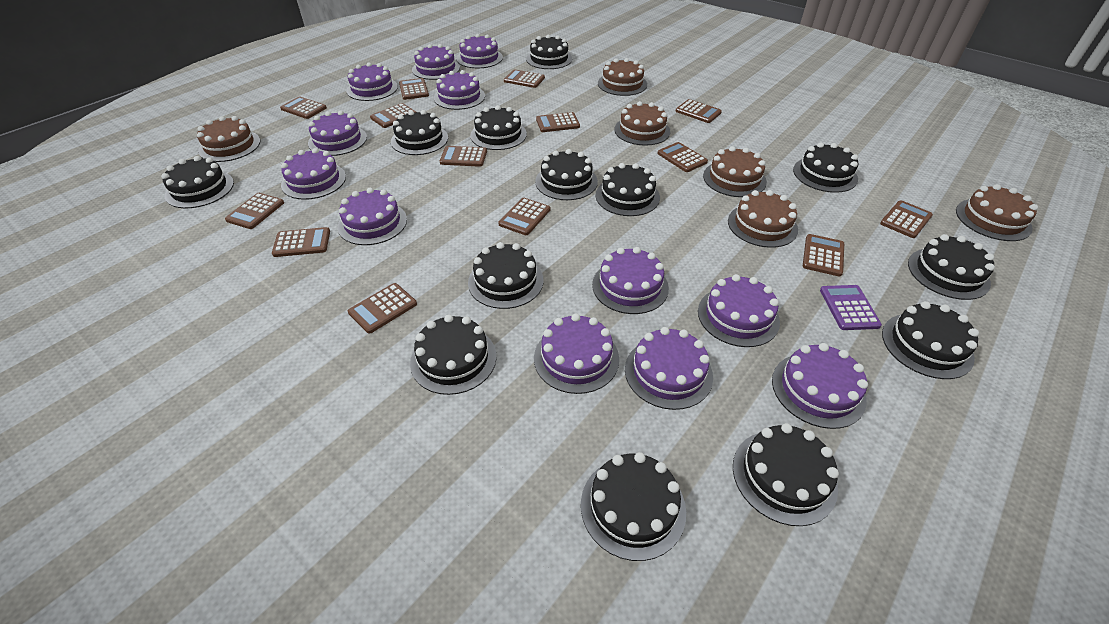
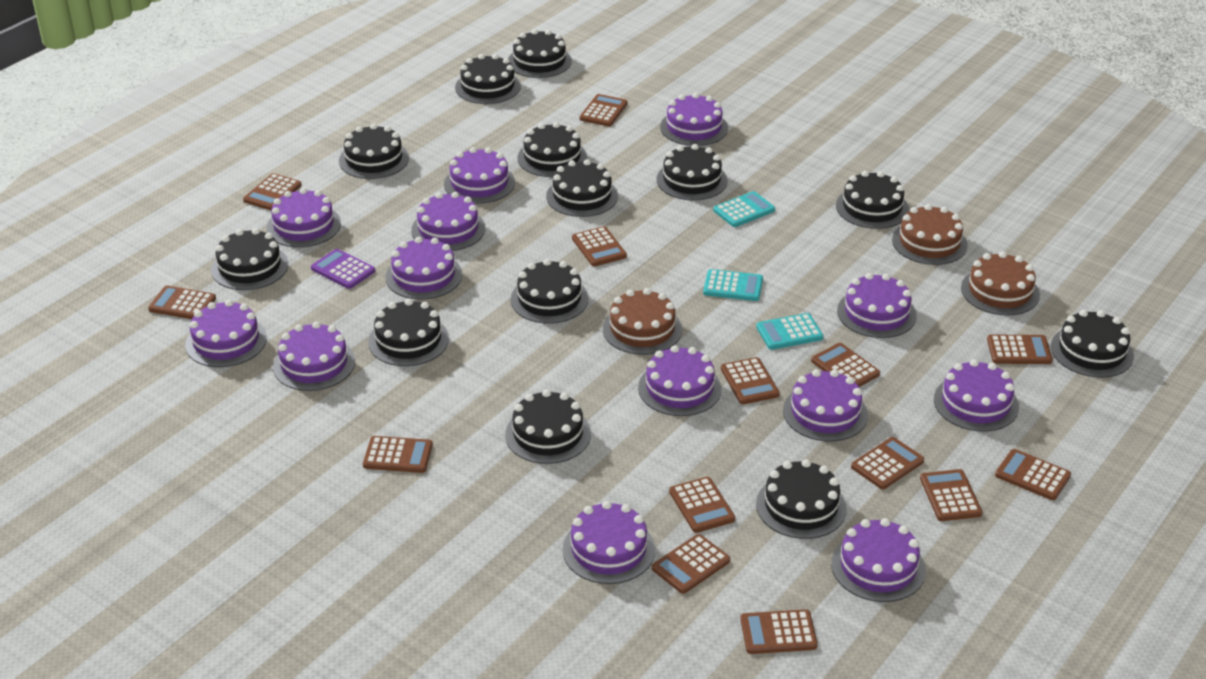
brown cake: [197,116,261,162] [598,58,647,96] [615,101,670,145] [703,146,767,197] [728,190,798,248] [956,184,1038,241] = 6 -> [603,288,682,355] [892,204,968,265] [961,251,1040,316] = 3
purple cake: [281,148,346,200] [308,110,367,156] [338,188,407,245] [346,62,398,101] [412,44,460,80] [434,70,485,110] [457,34,503,68] [534,313,619,394] [592,247,669,314] [625,327,713,410] [698,274,780,347] [772,343,868,429] = 12 -> [185,300,267,367] [267,188,341,247] [273,321,355,391] [385,237,462,300] [411,192,485,251] [444,147,515,204] [563,501,655,584] [638,345,722,416] [660,93,728,146] [783,369,868,442] [831,518,926,602] [837,273,917,338] [934,359,1019,432] = 13
turquoise calculator: none = 0 -> [703,269,763,301] [713,191,775,227] [756,313,823,350] = 3

